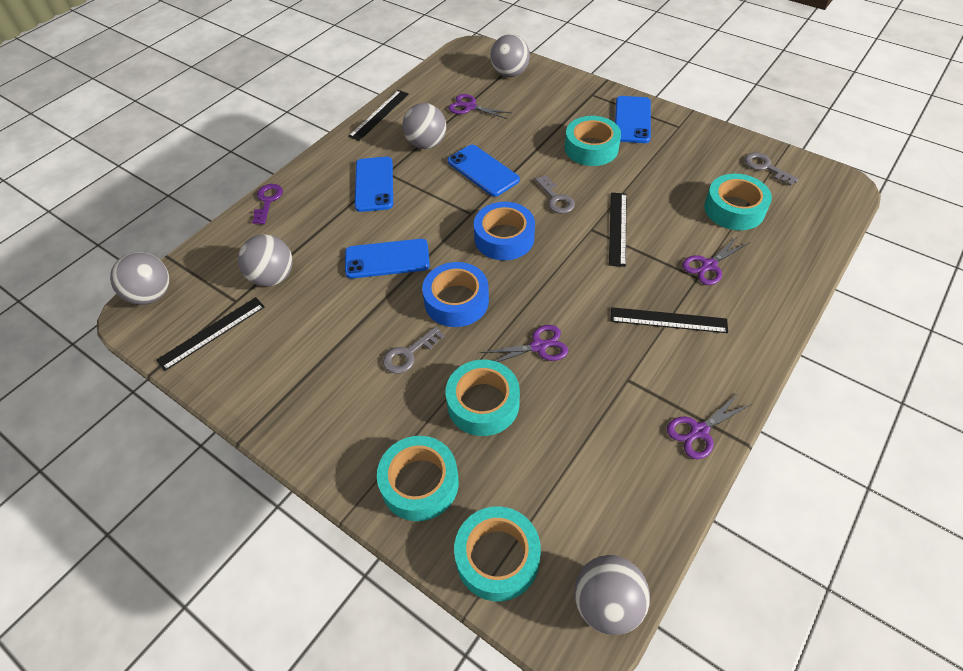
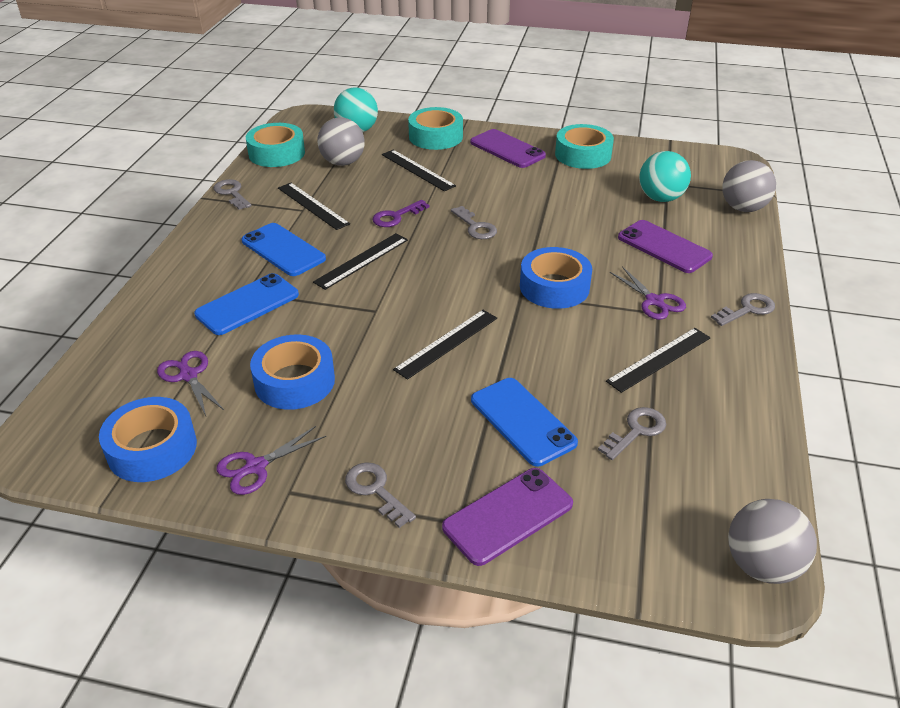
black ruler: [156,297,265,371] [348,90,409,141] [609,193,627,267] [611,307,728,333] = 4 -> [278,183,350,230] [313,233,408,290] [382,150,456,191] [393,310,497,380] [606,328,711,393] = 5
blue phone: [345,239,430,279] [355,157,393,212] [448,145,520,197] [615,96,651,143] = 4 -> [194,273,299,335] [241,223,326,276] [471,378,578,467] = 3
blue tape: [422,262,489,327] [474,202,535,260] = 2 -> [99,397,197,482] [250,334,335,410] [520,247,592,309] = 3
grey ball: [110,252,170,305] [238,234,293,287] [402,103,446,149] [490,34,530,77] [574,555,650,635] = 5 -> [317,117,365,166] [722,160,776,212] [728,499,817,584] = 3
grey key: [383,326,445,374] [535,175,575,214] [745,152,799,186] = 3 -> [214,179,252,210] [345,462,416,528] [451,206,497,239] [598,407,666,460] [711,293,775,326] = 5
purple phone: none = 0 -> [442,468,573,566] [470,129,546,168] [618,220,713,273] = 3
purple scissors: [449,94,511,119] [480,325,568,362] [667,393,752,459] [682,236,750,285] = 4 -> [157,351,224,416] [216,426,326,495] [610,266,686,320] = 3
turquoise ball: none = 0 -> [334,87,378,132] [639,151,691,202] = 2
turquoise tape: [377,436,459,521] [445,360,520,436] [454,506,541,601] [565,116,621,166] [704,174,772,230] = 5 -> [246,123,305,167] [408,107,463,150] [555,124,614,169] = 3

